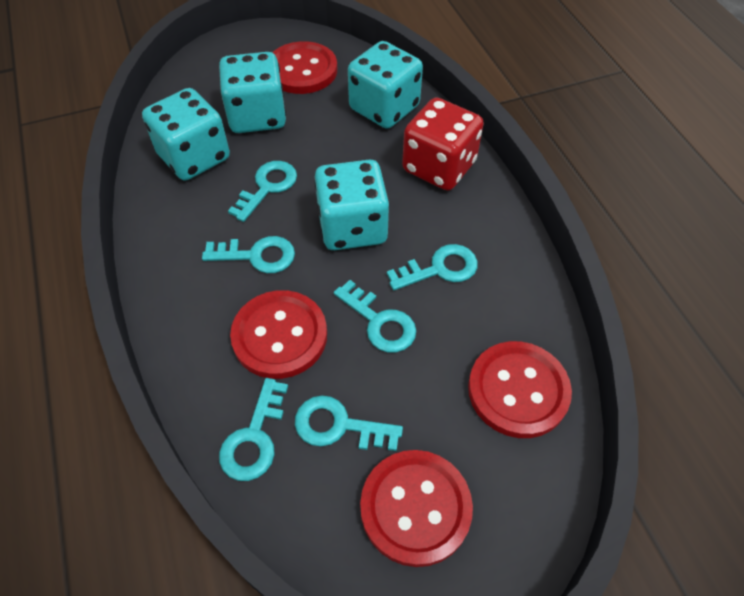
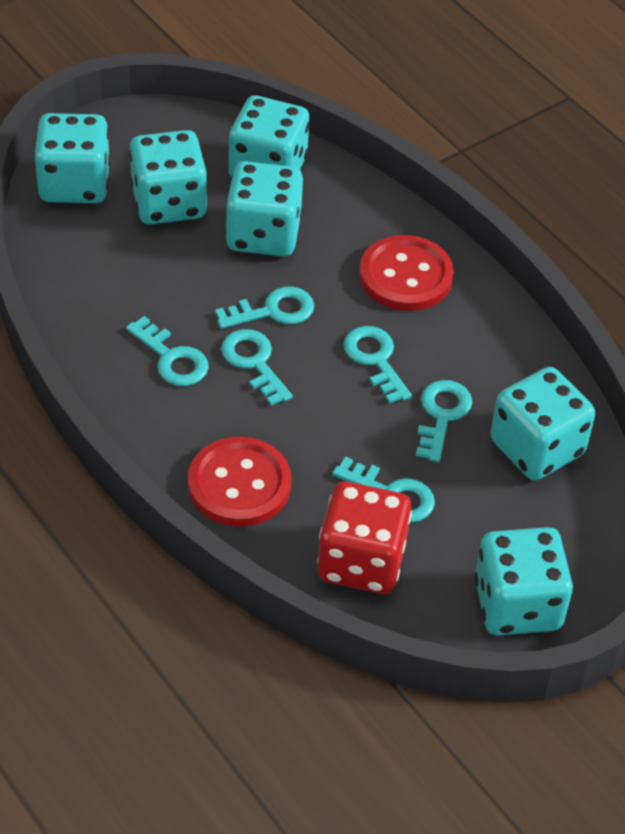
red button: [230,290,327,379] [272,41,337,94] [360,450,473,567] [468,341,572,438] = 4 -> [188,437,292,527] [359,235,454,311] = 2
turquoise dice: [142,88,230,181] [219,52,286,133] [314,160,390,250] [348,41,423,129] = 4 -> [34,113,110,203] [129,130,207,225] [226,161,303,257] [229,95,310,178] [475,527,573,636] [490,367,595,480] = 6

